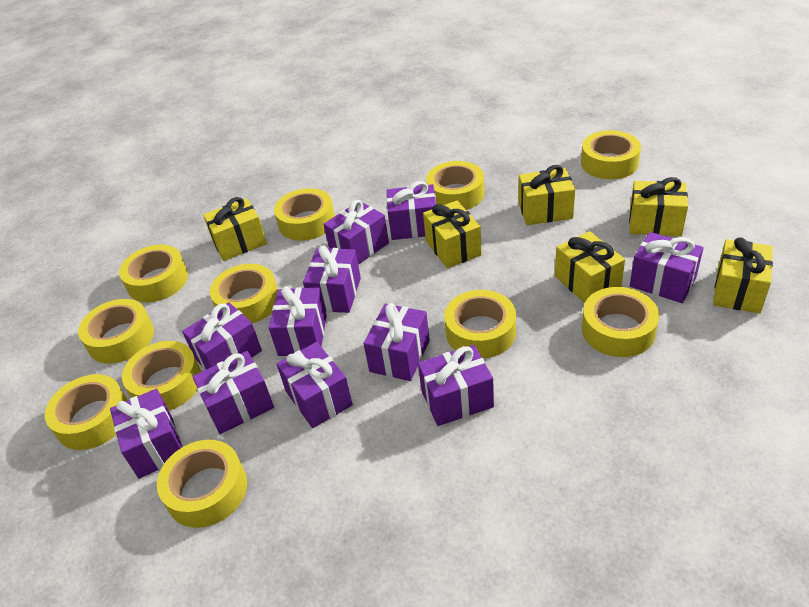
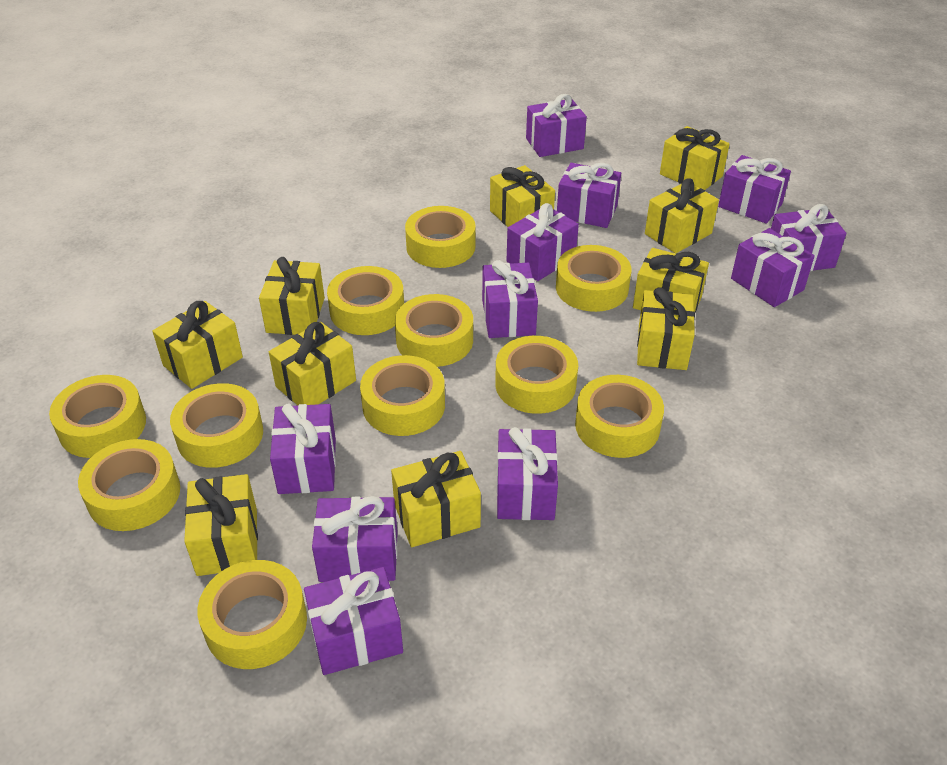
yellow gift: [203,197,267,261] [423,200,482,268] [518,165,575,225] [555,231,625,303] [629,177,688,237] [713,237,773,313] = 6 -> [152,301,243,389] [184,474,258,576] [259,257,325,335] [269,322,356,405] [391,451,481,547] [490,165,555,227] [633,248,709,312] [637,287,695,370] [645,178,719,253] [660,126,730,190] = 10

